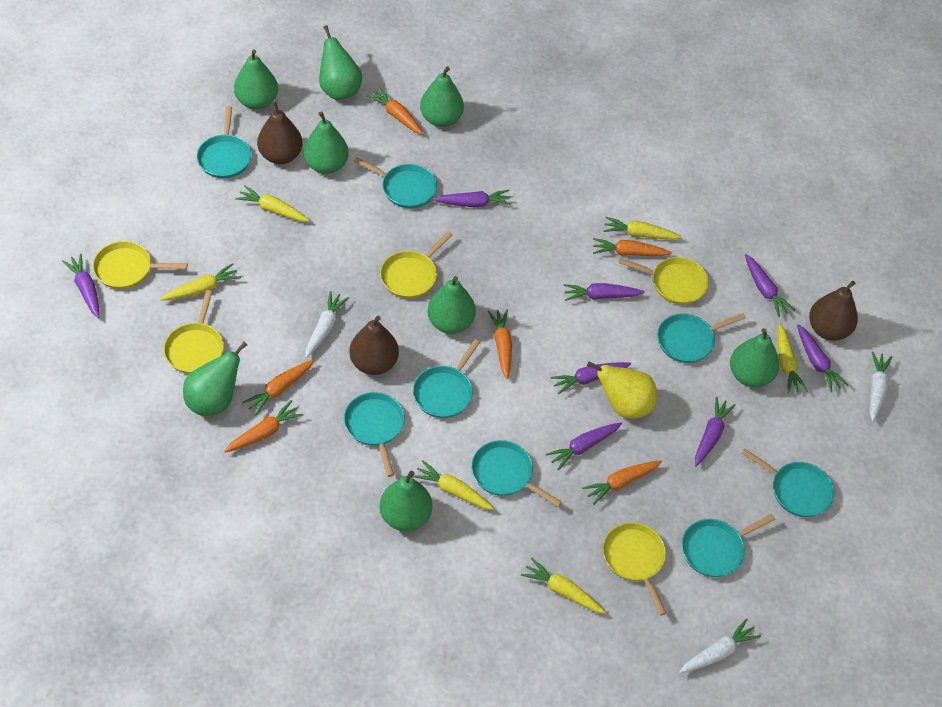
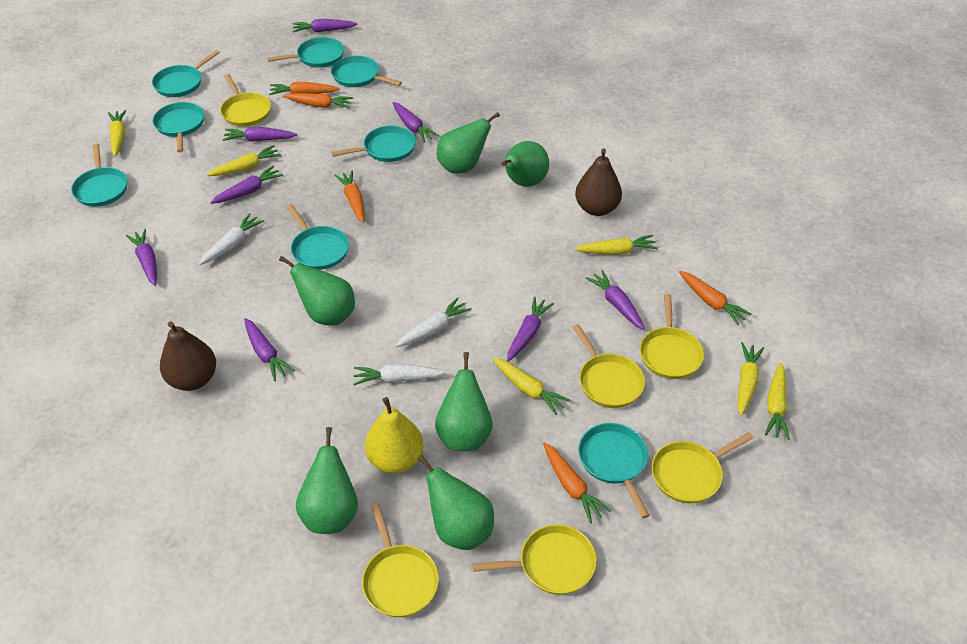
brown pear: [257,101,303,164] [349,316,399,375] [809,281,858,341] = 3 -> [160,321,216,391] [575,149,622,216] = 2
green pear: [183,342,247,416] [234,50,278,110] [304,111,349,174] [319,25,362,100] [380,471,432,531] [420,66,464,127] [428,276,476,334] [730,328,779,387] = 8 -> [279,256,355,326] [296,427,358,534] [418,455,494,550] [435,352,492,451] [436,112,500,174] [502,141,549,187] = 6
orange carrot: [224,400,304,452] [242,360,314,416] [367,87,423,135] [488,309,512,379] [582,460,662,505] [593,238,672,256] = 6 -> [269,82,340,95] [283,93,353,108] [334,171,364,223] [543,442,611,523] [679,271,752,325] = 5
yellow pan: [93,241,188,289] [164,290,224,374] [380,231,453,299] [603,522,666,616] [618,257,709,305] = 5 -> [220,74,271,127] [362,504,439,617] [473,524,597,595] [573,324,645,408] [640,294,704,379] [652,432,753,503] = 6

